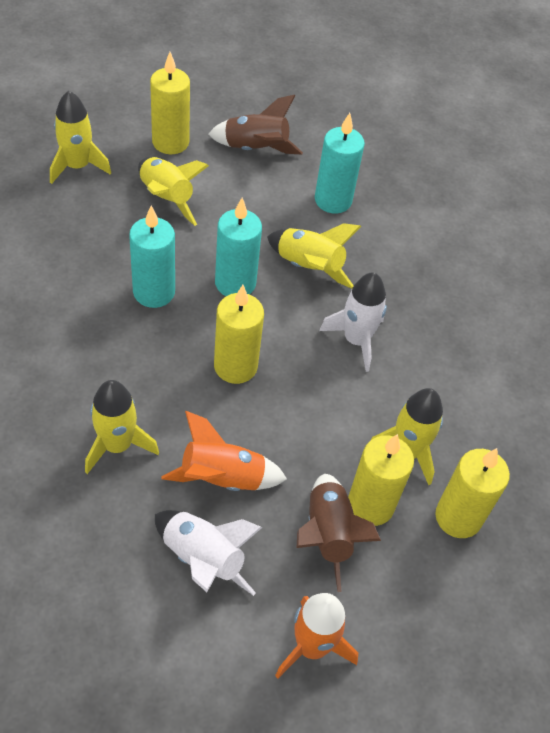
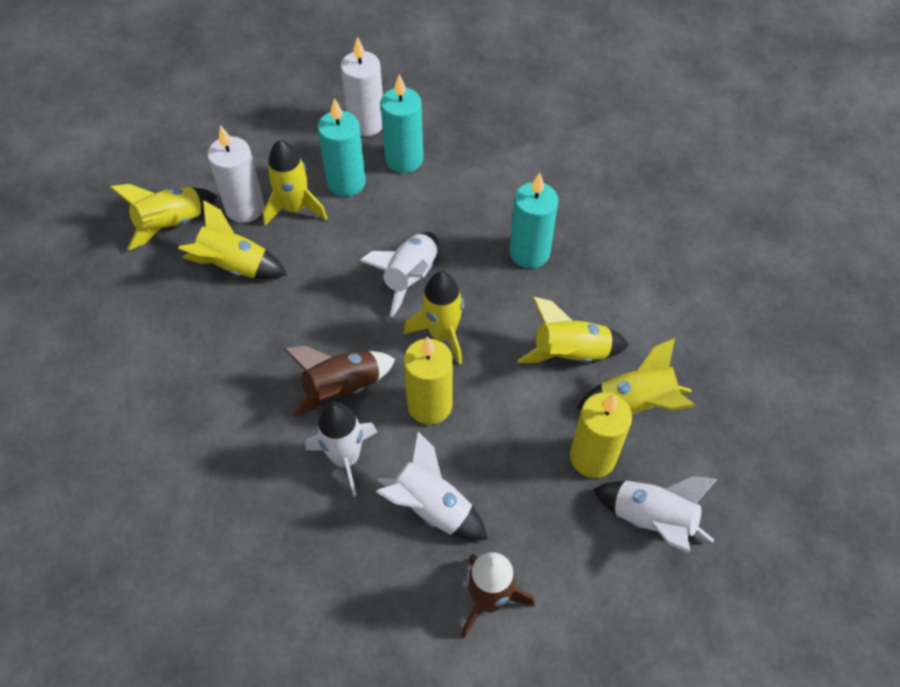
orange rocket: [161,411,287,491] [275,593,358,678] = 2 -> none = 0
white candle: none = 0 -> [207,125,264,223] [341,37,383,136] = 2
white rocket: [155,510,263,596] [319,272,387,372] = 2 -> [305,402,377,497] [360,232,438,317] [376,432,488,541] [592,476,717,553] = 4
yellow candle: [150,52,190,154] [214,285,264,384] [348,434,414,526] [435,448,510,538] = 4 -> [404,336,453,425] [570,392,632,478] = 2
yellow rocket: [50,91,111,184] [85,380,159,474] [138,157,209,226] [267,223,361,289] [371,388,443,485] = 5 -> [110,184,217,251] [178,200,287,279] [263,140,327,226] [404,271,464,364] [517,297,629,363] [576,338,695,415] = 6

